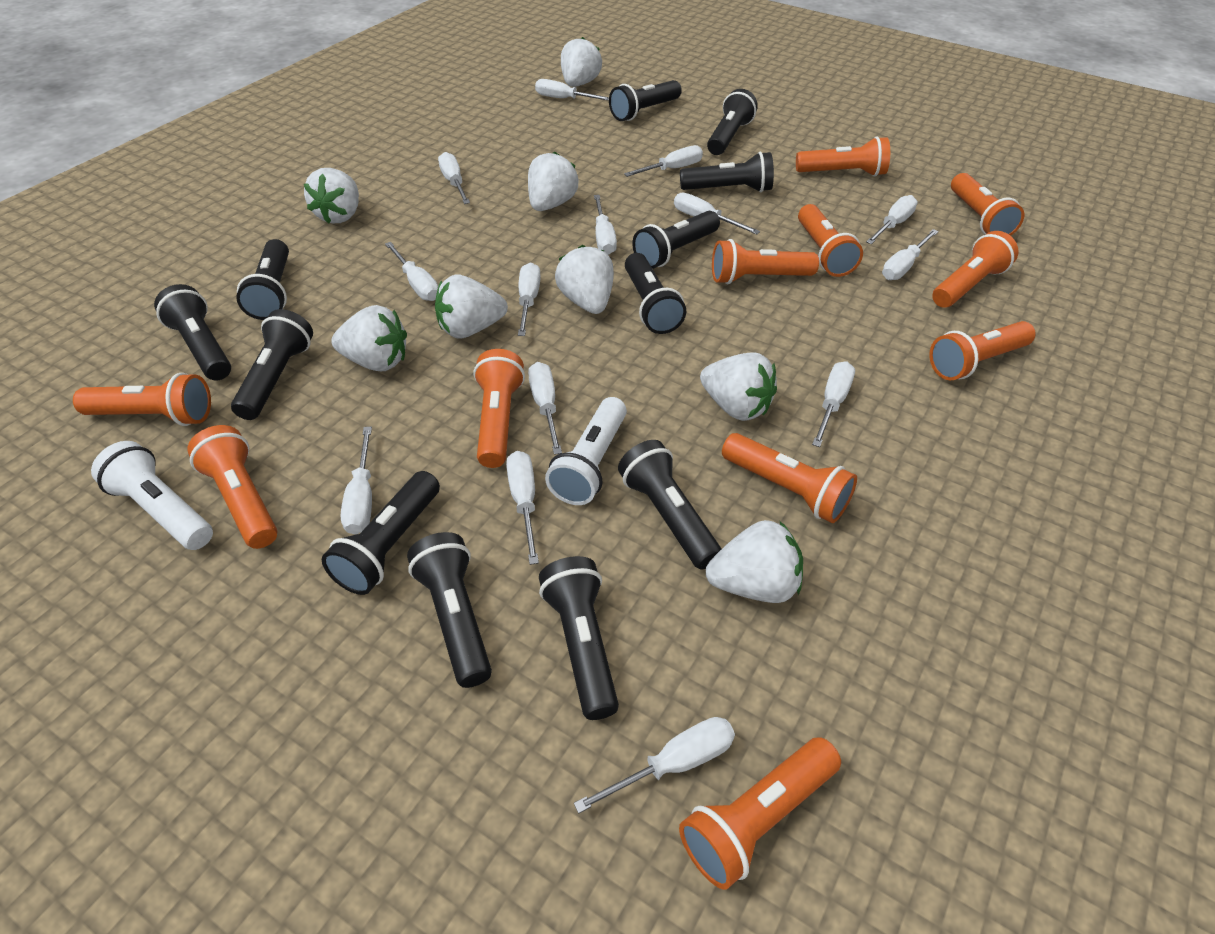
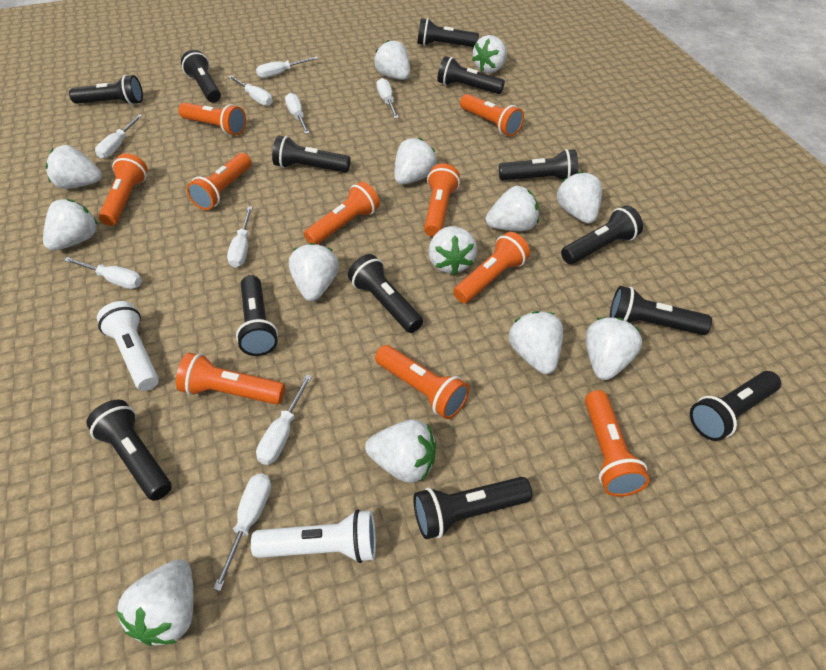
black flashlight: [154,284,231,380] [231,309,313,420] [236,239,289,320] [322,471,440,595] [407,532,492,688] [539,556,619,720] [609,80,682,121] [618,440,722,570] [625,253,686,334] [632,211,720,269] [680,152,774,192] [707,89,758,155] = 12 -> [69,75,143,105] [87,400,172,501] [181,50,221,103] [236,275,278,356] [272,136,351,173] [348,254,423,333] [413,477,533,539] [418,18,479,47] [438,56,505,94] [499,149,578,180] [561,205,643,264] [610,286,712,335] [690,371,781,441] = 13
orange flashlight: [73,373,211,426] [187,425,277,549] [474,349,525,468] [679,737,841,890] [712,239,819,284] [722,433,857,523] [796,136,890,177] [798,204,863,277] [929,321,1036,380] [932,231,1018,308] [951,173,1024,236] = 11 -> [99,153,148,226] [176,352,285,405] [178,103,246,135] [187,153,252,210] [304,181,380,244] [375,345,469,419] [424,163,460,237] [453,232,530,303] [460,94,524,137] [585,390,650,497] = 10
white screwdriver: [341,427,372,535] [385,242,438,301] [438,152,470,204] [506,451,539,565] [518,262,541,336] [528,362,562,455] [535,79,609,101] [574,717,735,813] [594,195,617,255] [624,145,703,177] [674,193,760,234] [812,361,855,447] [866,195,918,244] [882,229,939,280] = 14 -> [64,257,142,289] [95,114,143,159] [213,473,271,591] [227,207,253,268] [228,75,273,106] [256,56,318,78] [256,374,312,465] [285,93,310,134] [377,78,399,118] = 9
white strawberry: [304,168,359,224] [331,305,407,371] [435,274,508,339] [528,151,578,211] [555,245,614,314] [561,37,602,87] [700,352,777,421] [706,520,803,603] = 8 -> [43,199,98,251] [46,145,102,189] [116,559,193,646] [289,243,339,301] [365,419,436,483] [374,40,410,80] [394,138,437,185] [428,226,477,275] [472,35,507,73] [486,186,539,231] [509,311,563,374] [557,171,602,224] [586,317,642,380] = 13

